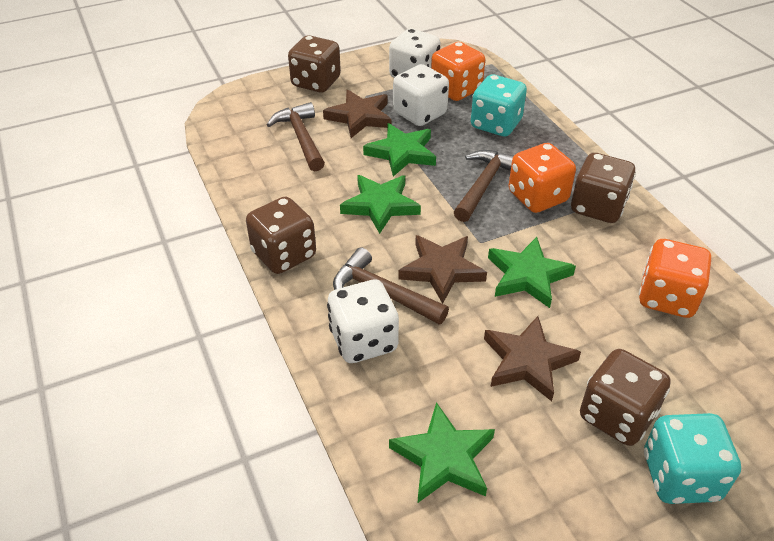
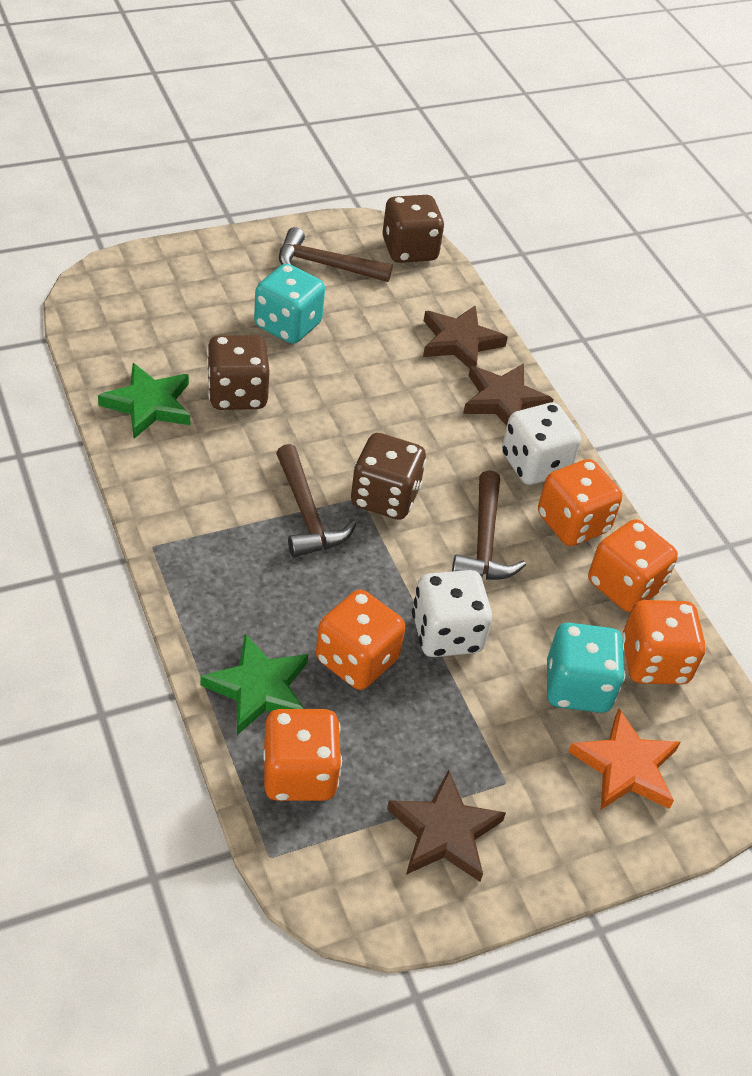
brown dice: [246,197,316,274] [288,35,341,93] [571,153,636,223] [580,349,671,446] = 4 -> [207,335,270,410] [351,433,426,520] [382,195,445,263] = 3
green star: [340,175,421,234] [363,123,436,176] [389,402,495,503] [488,237,576,308] = 4 -> [98,363,190,439] [200,634,308,735] = 2
orange dice: [431,42,485,101] [509,143,576,213] [639,239,711,318] = 3 -> [263,709,342,801] [316,590,405,690] [538,459,622,546] [588,519,678,612] [622,600,706,684] = 5
orange star: none = 0 -> [568,709,680,810] = 1
white dice: [327,279,399,363] [389,29,441,78] [393,64,449,126] = 3 -> [412,570,492,657] [502,403,581,485] = 2

